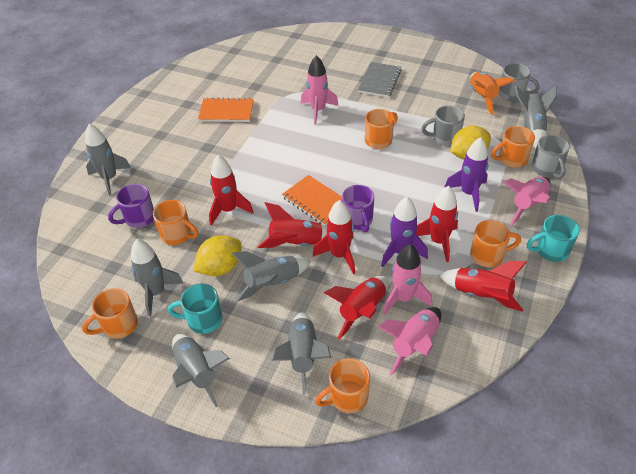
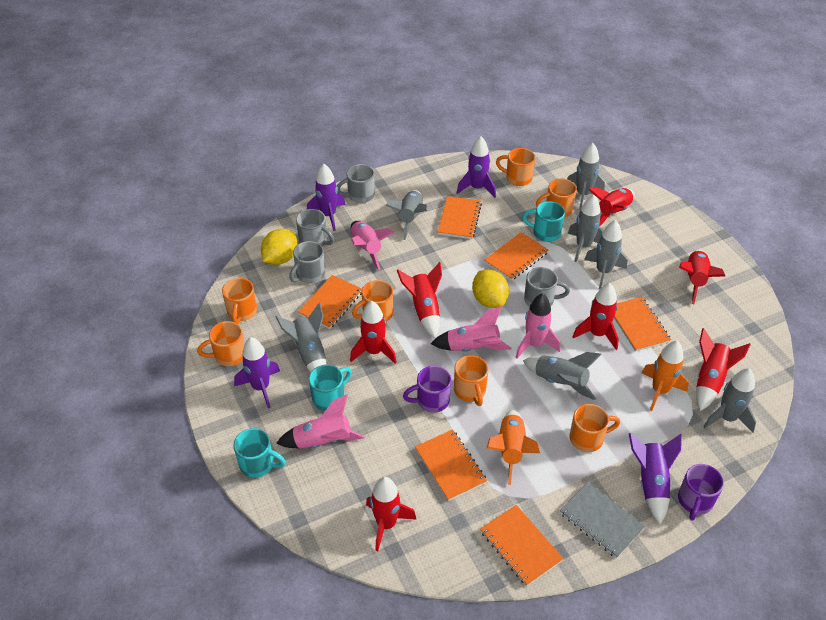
grey mug: [421,106,465,146] [499,63,540,101] [532,135,570,179] = 3 -> [289,241,325,283] [296,209,334,246] [337,164,375,203] [524,267,570,307] = 4
grey rocket: [85,124,131,196] [131,239,183,316] [172,334,230,407] [231,251,311,302] [272,312,331,395] [515,85,557,148] = 6 -> [275,302,326,373] [385,190,428,240] [523,352,601,400] [567,143,605,210] [568,195,603,262] [584,220,627,289] [703,368,756,432] = 7
orange mug: [82,288,138,339] [153,200,198,245] [315,358,370,413] [365,109,398,149] [470,220,521,267] [491,126,535,168] = 6 -> [197,321,245,366] [222,278,257,324] [352,280,393,321] [454,355,488,406] [496,148,535,186] [536,179,577,217] [569,404,620,452] = 7
orange notebook: [198,97,254,122] [282,175,342,225] = 2 -> [298,275,362,329] [415,430,487,501] [438,196,482,239] [481,505,564,586] [484,232,548,281] [614,297,671,352] = 6
orange rocket: [470,71,515,115] = 1 -> [487,410,540,485] [642,341,689,411] = 2
purple rocket: [381,197,428,267] [444,137,489,212] = 2 -> [234,337,280,408] [307,164,345,231] [457,136,496,198] [629,433,682,524] = 4
red rocket: [209,155,254,225] [258,202,327,248] [313,200,355,274] [324,276,389,340] [416,186,458,262] [439,261,527,312] = 6 -> [350,301,397,364] [366,477,417,551] [397,262,442,338] [573,283,619,350] [588,187,635,226] [679,250,725,304] [696,328,751,411] = 7
turquoise mug: [168,283,222,334] [527,215,580,262] = 2 -> [233,428,286,478] [309,365,352,411] [522,201,565,242] = 3

